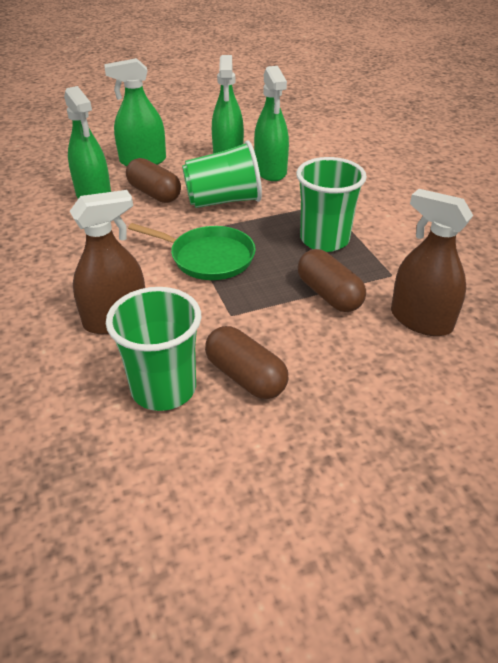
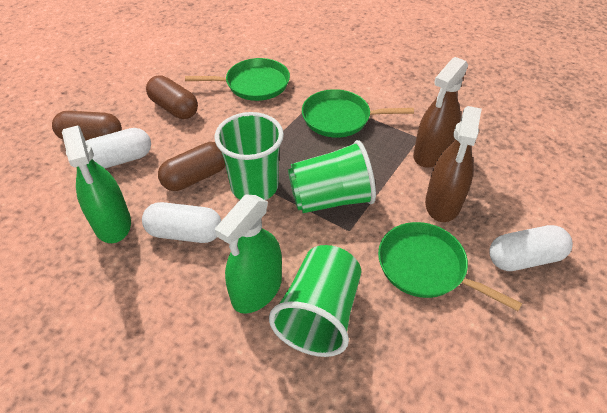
green pan: [128,223,256,280] = 1 -> [185,58,290,101] [302,89,414,138] [378,222,522,311] = 3
green spray bottle: [64,86,111,199] [104,58,166,166] [212,55,244,154] [254,66,289,181] = 4 -> [62,125,131,243] [215,194,282,314] = 2
white capsule: none = 0 -> [85,128,151,168] [142,202,221,243] [489,225,573,271] = 3

